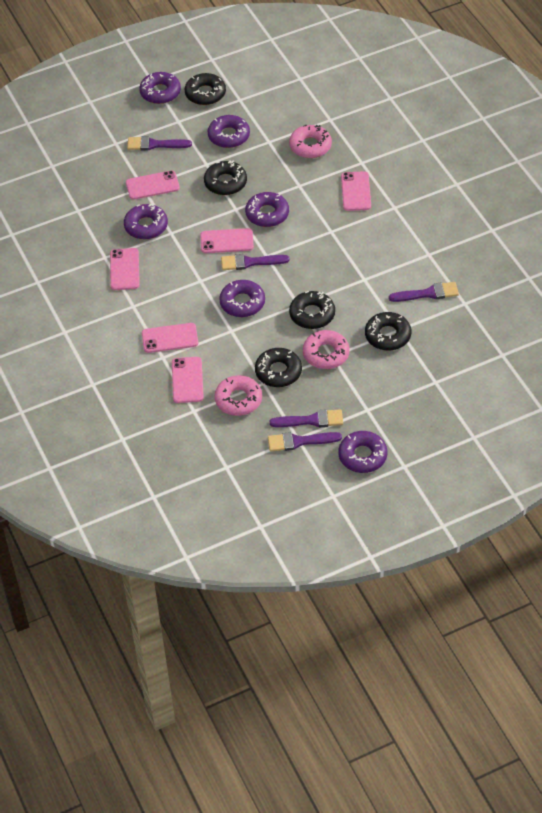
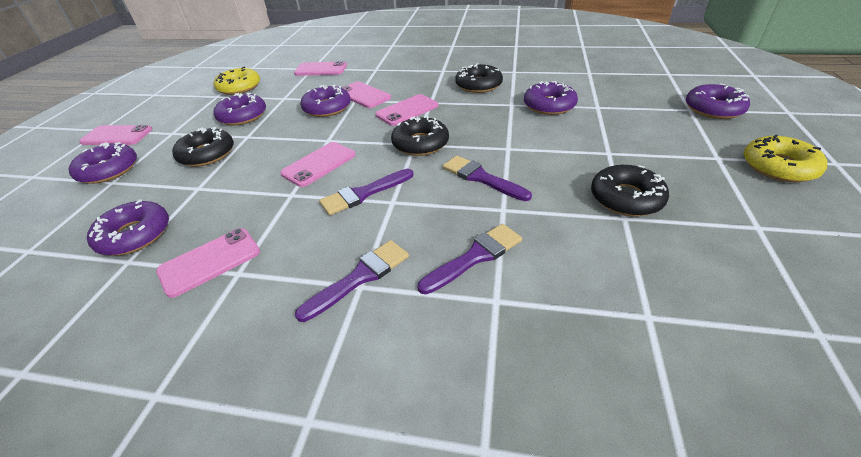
black donut: [185,73,226,105] [204,161,247,195] [255,348,302,387] [289,291,335,329] [365,312,411,351] = 5 -> [172,127,234,167] [391,116,449,156] [455,63,503,93] [591,165,669,216] = 4
pink donut: [214,375,262,416] [289,125,332,158] [303,330,350,369] = 3 -> none = 0
purple brush: [127,136,192,150] [221,254,290,270] [268,432,342,452] [270,409,343,427] [389,282,459,302] = 5 -> [295,240,409,322] [319,169,414,215] [418,224,522,294] [443,156,532,201] = 4
yellow donut: none = 0 -> [214,67,260,95] [743,135,827,182] = 2

